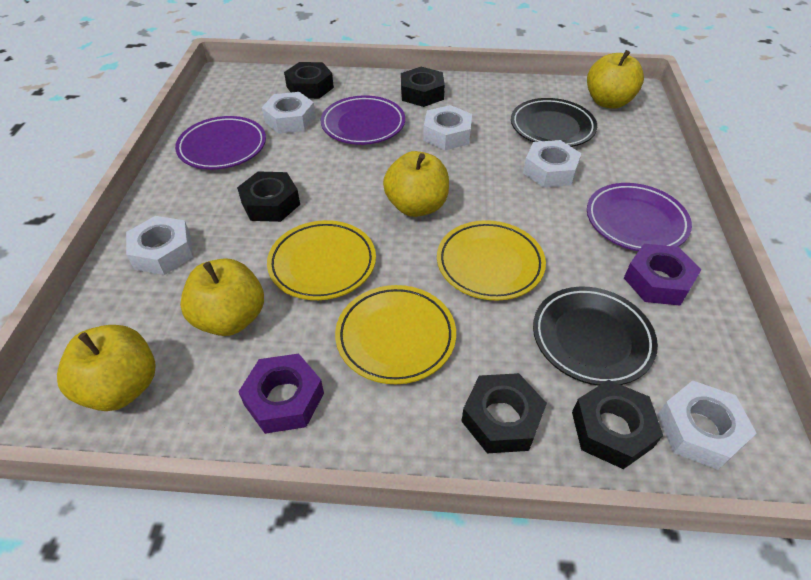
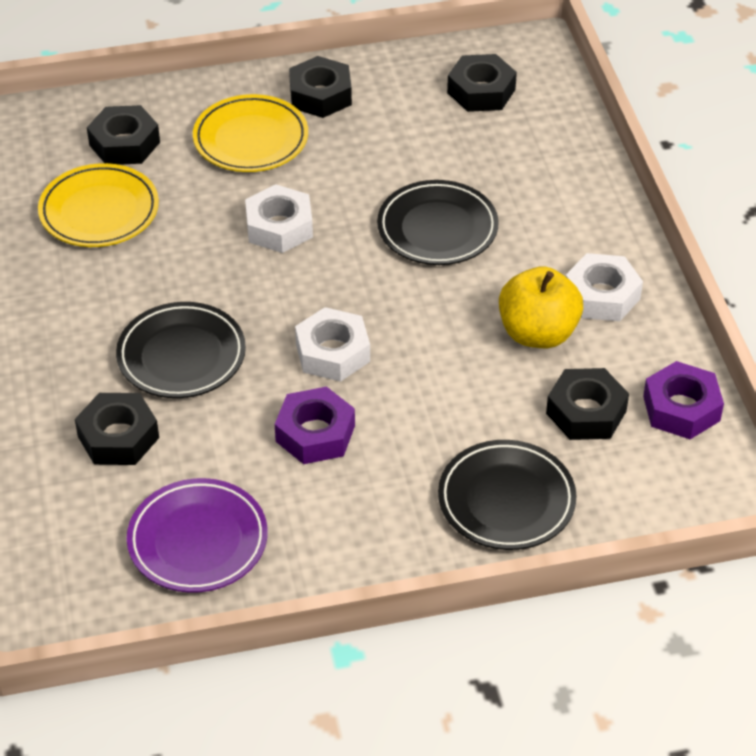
black plate: [511,98,597,147] [533,287,658,386] = 2 -> [116,302,246,398] [377,180,499,265] [438,440,577,550] = 3
purple plate: [175,116,266,170] [321,96,405,145] [587,183,692,251] = 3 -> [127,478,268,593] = 1
white nut: [126,216,193,275] [262,92,316,134] [423,105,472,150] [523,140,582,188] [657,381,757,470] = 5 -> [245,184,313,253] [295,307,370,382] [566,253,643,321] = 3
yellow apple: [57,325,156,411] [180,258,264,336] [383,151,449,217] [587,50,644,109] = 4 -> [499,267,583,348] = 1
yellow plate: [267,220,376,300] [335,285,456,384] [437,220,546,301] = 3 -> [38,163,159,247] [193,94,308,172] = 2

